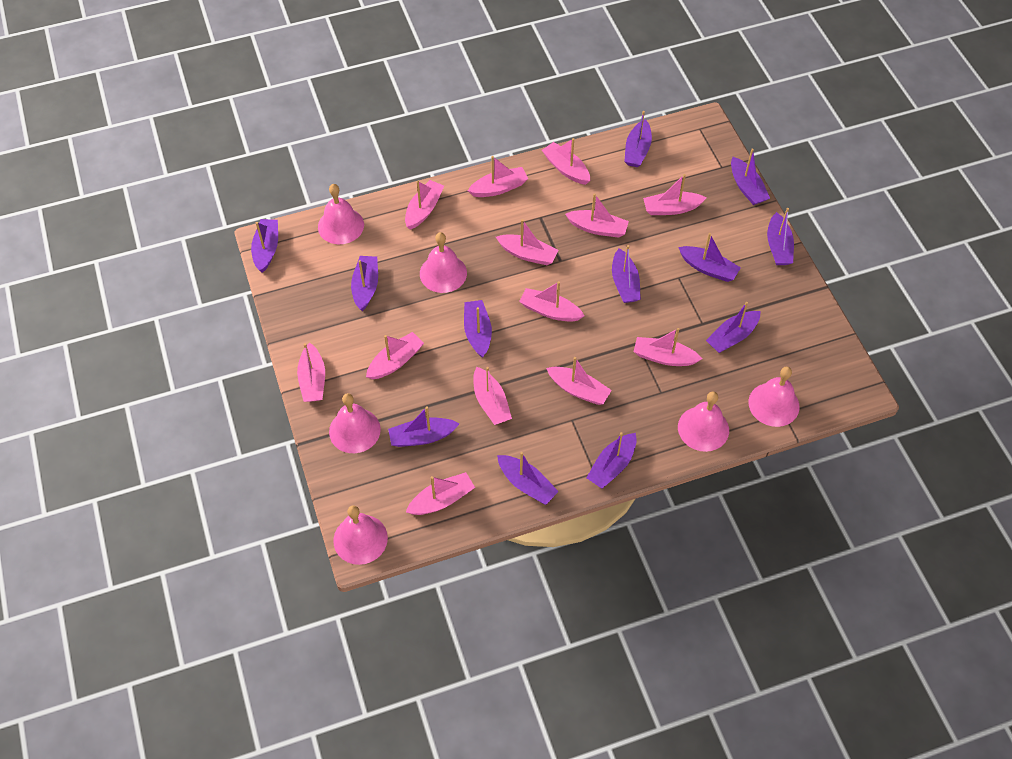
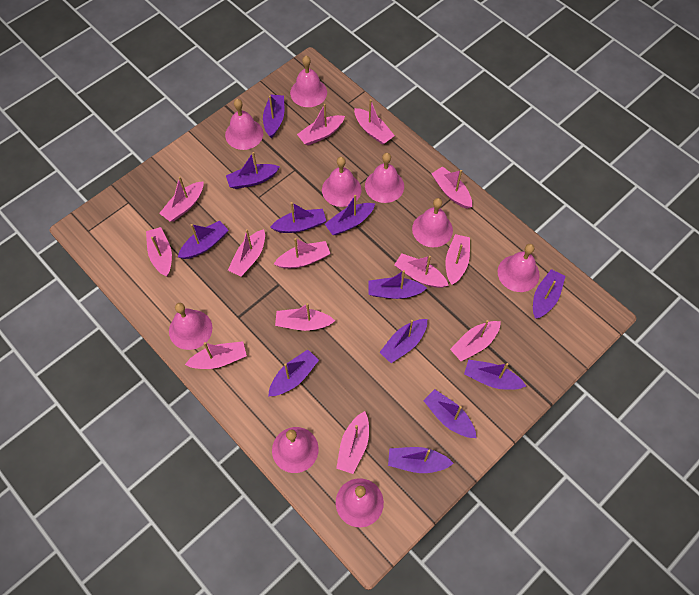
pink bell: [318,184,364,244] [329,393,381,453] [333,505,388,565] [420,232,467,293] [678,391,729,452] [748,367,800,427] = 6 -> [169,303,212,350] [225,99,263,150] [272,427,319,473] [290,56,327,107] [322,157,361,207] [336,478,384,527] [365,153,404,203] [412,198,453,247] [498,244,540,292] = 9

